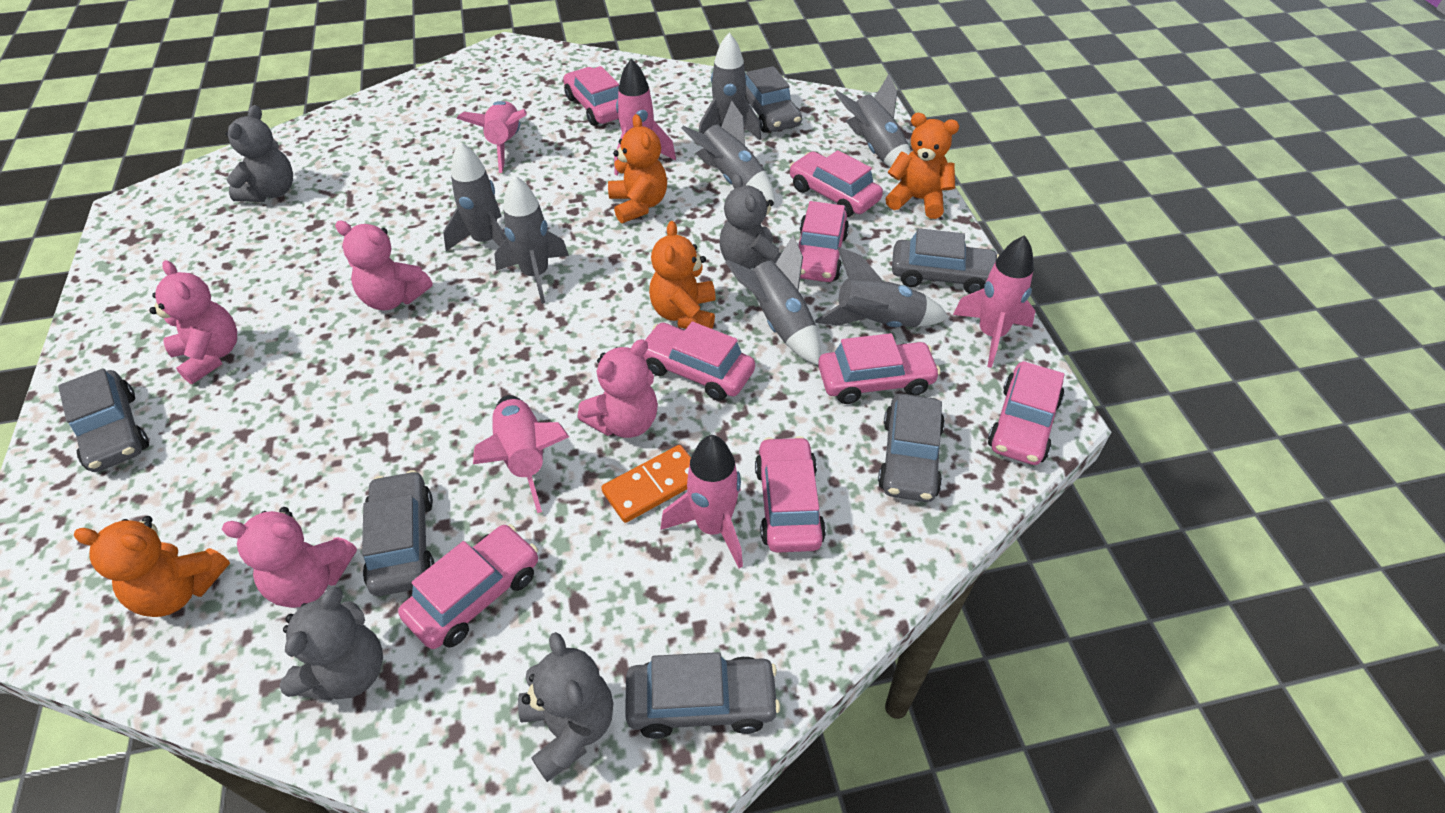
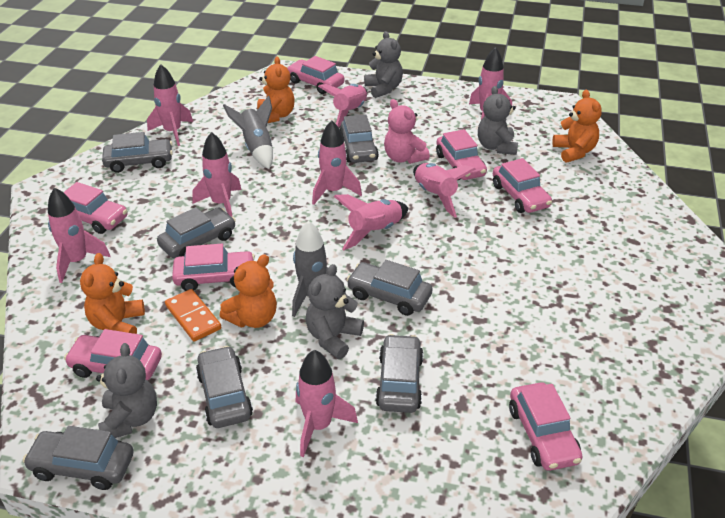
grey car: [58,368,149,472] [362,470,434,596] [625,652,780,739] [745,66,802,133] [878,393,945,502] [892,228,999,294] = 6 -> [23,426,134,490] [102,132,173,173] [157,207,236,258] [196,346,253,428] [340,115,379,163] [347,260,433,316] [375,334,424,413] = 7
grey rocket: [443,142,507,251] [494,175,569,304] [681,101,775,204] [699,33,761,140] [725,235,821,365] [815,247,949,327] [835,74,911,168] = 7 -> [223,95,273,169] [292,221,346,317] = 2
pink car: [398,524,538,649] [563,66,619,126] [643,322,755,401] [755,436,826,553] [789,150,883,217] [798,201,849,282] [818,333,941,404] [988,361,1065,465] = 8 -> [63,182,128,234] [64,329,162,380] [172,244,255,291] [287,56,344,94] [436,129,487,180] [493,158,552,213] [509,382,582,471] = 7
pink rocket: [457,101,526,173] [473,395,569,513] [614,59,676,176] [661,435,743,568] [953,235,1036,368] = 5 -> [48,187,110,283] [147,64,193,146] [192,132,242,217] [296,350,358,457] [312,120,362,205] [318,84,367,127] [334,194,408,250] [413,163,476,218] [469,47,512,120] = 9
pink teddy bear: [149,260,237,384] [222,507,357,608] [335,220,433,310] [577,339,658,438] = 4 -> [384,99,430,164] = 1

